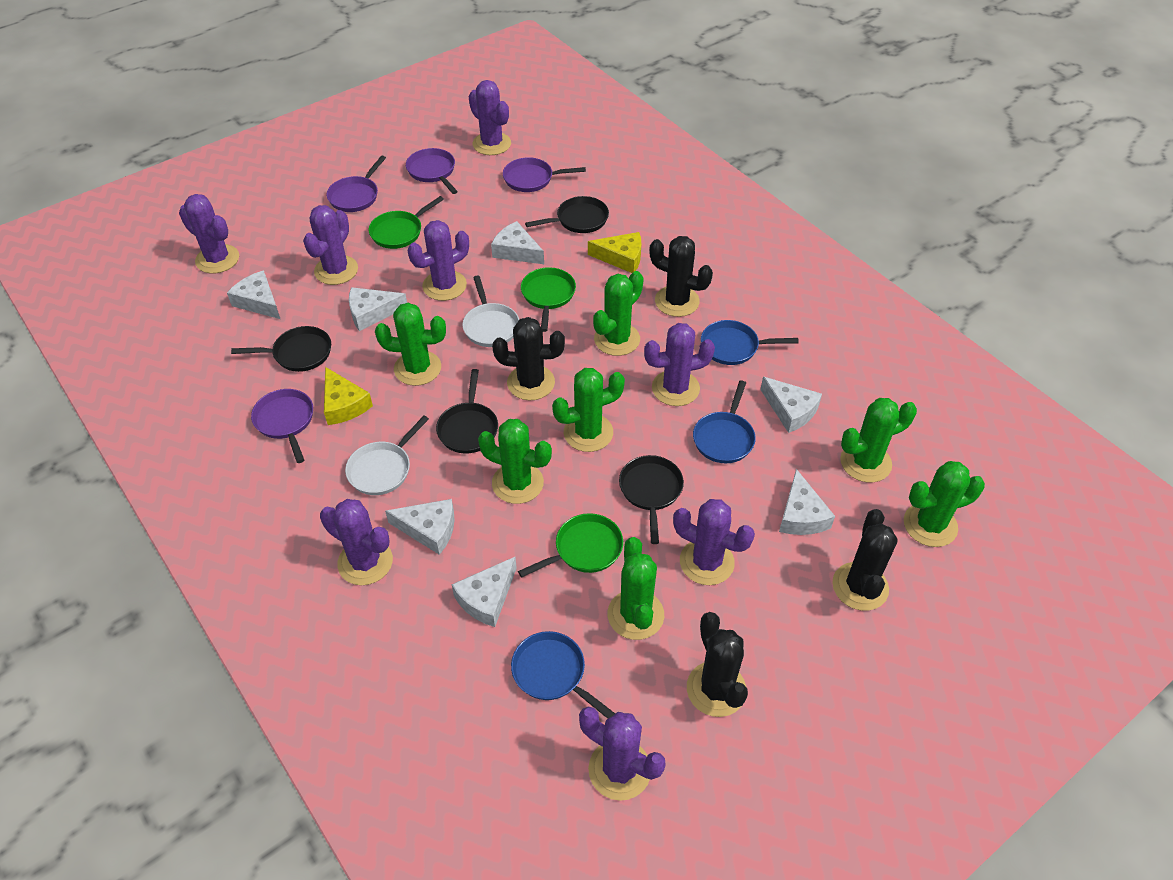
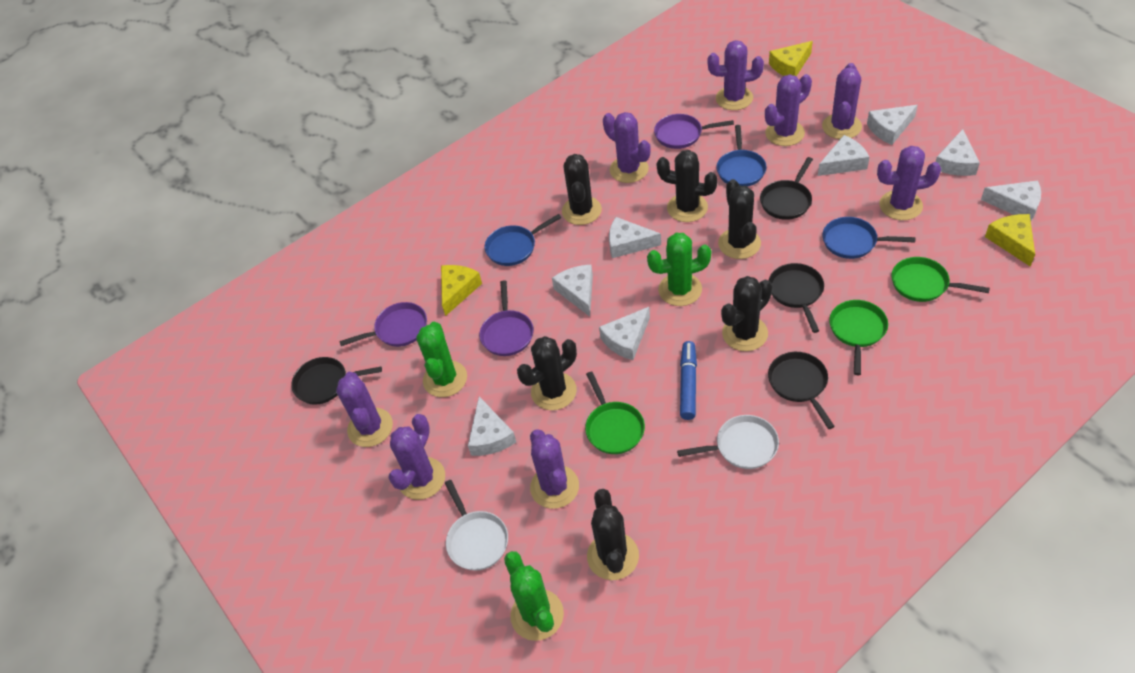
black cactus: [492,317,565,400] [649,236,713,317] [687,612,748,717] [832,509,898,611] = 4 -> [517,336,577,410] [562,154,602,225] [587,489,639,580] [657,150,718,222] [718,179,761,259] [721,276,772,351] = 6
blue marker: none = 0 -> [680,341,697,420] = 1
green cactus: [375,303,446,386] [478,419,552,504] [552,368,625,452] [593,271,644,356] [608,537,664,640] [840,398,917,483] [904,461,985,547] = 7 -> [416,322,467,397] [504,551,564,641] [647,233,711,306] = 3
purple pan: [251,389,313,463] [327,155,386,212] [406,148,458,194] [503,157,586,192] = 4 -> [339,302,427,347] [479,280,533,356] [654,114,734,149] = 3
white cheese: [227,270,280,319] [349,287,407,331] [385,499,455,555] [452,557,517,627] [491,221,544,264] [760,377,822,433] [779,469,835,535] = 7 -> [468,396,516,456] [552,265,593,317] [599,307,650,360] [609,217,661,258] [818,135,869,176] [867,105,918,145] [936,129,980,176] [981,180,1041,221] = 8
yellow cheese: [324,367,373,425] [588,232,641,273] = 2 -> [441,265,482,316] [769,41,813,76] [985,214,1035,266] = 3

